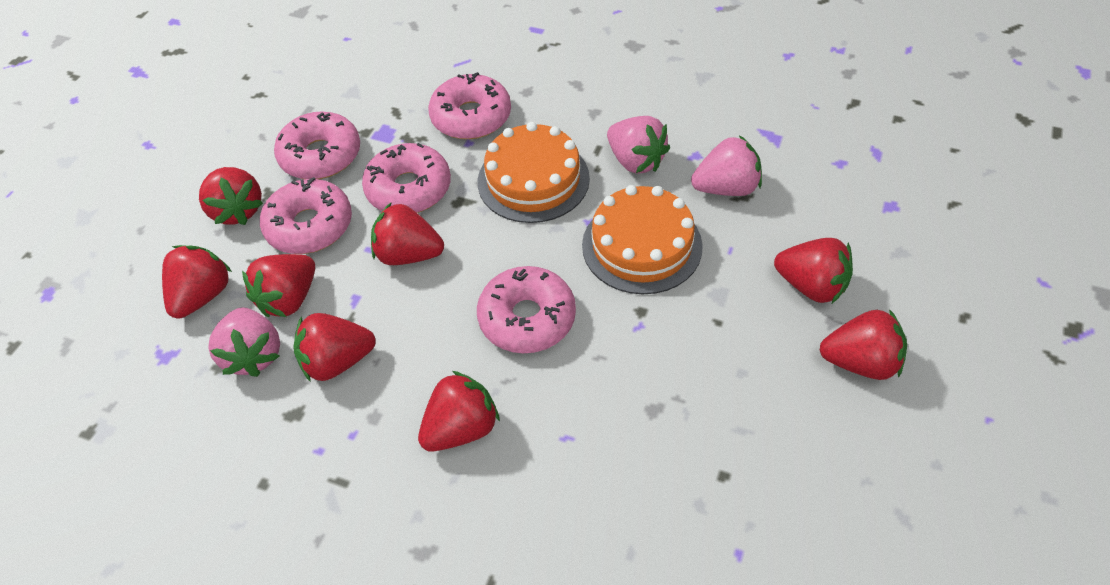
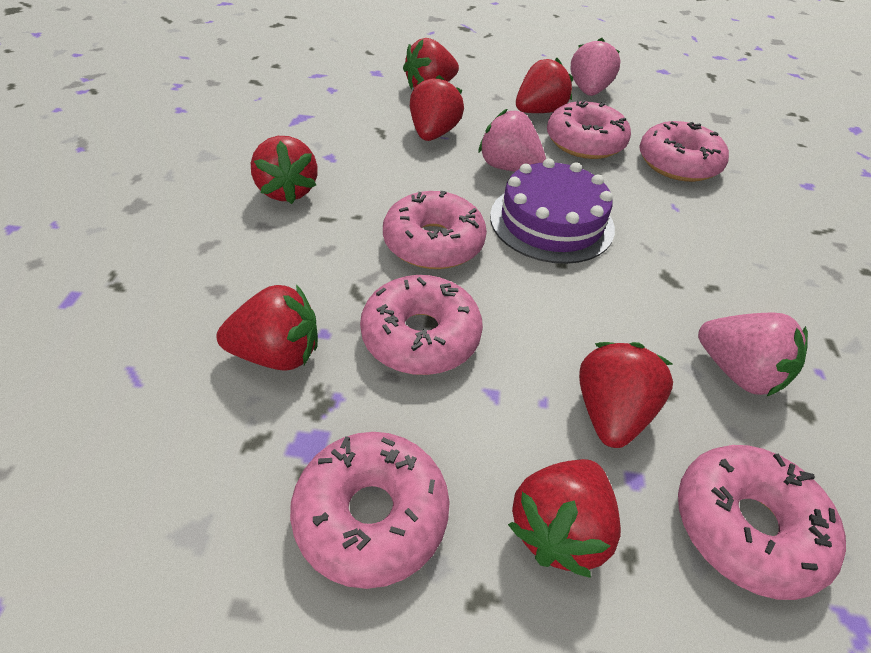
orange cake: [478,122,590,223] [582,185,703,294] = 2 -> none = 0
pink donut: [260,177,352,254] [274,111,360,179] [362,143,451,213] [428,72,511,139] [477,266,576,353] = 5 -> [290,432,450,589] [360,275,483,375] [383,191,487,269] [547,100,631,159] [639,121,729,182] [678,445,846,600] = 6
purple cake: none = 0 -> [490,158,615,264] = 1
red strawberry: [162,245,232,319] [199,167,263,225] [242,254,315,317] [294,313,376,382] [371,202,444,265] [418,371,500,452] [774,238,853,303] [820,309,907,380] = 8 -> [217,285,318,371] [251,136,317,204] [403,38,459,89] [410,75,464,141] [508,459,621,578] [516,58,573,113] [579,342,673,448] = 7

